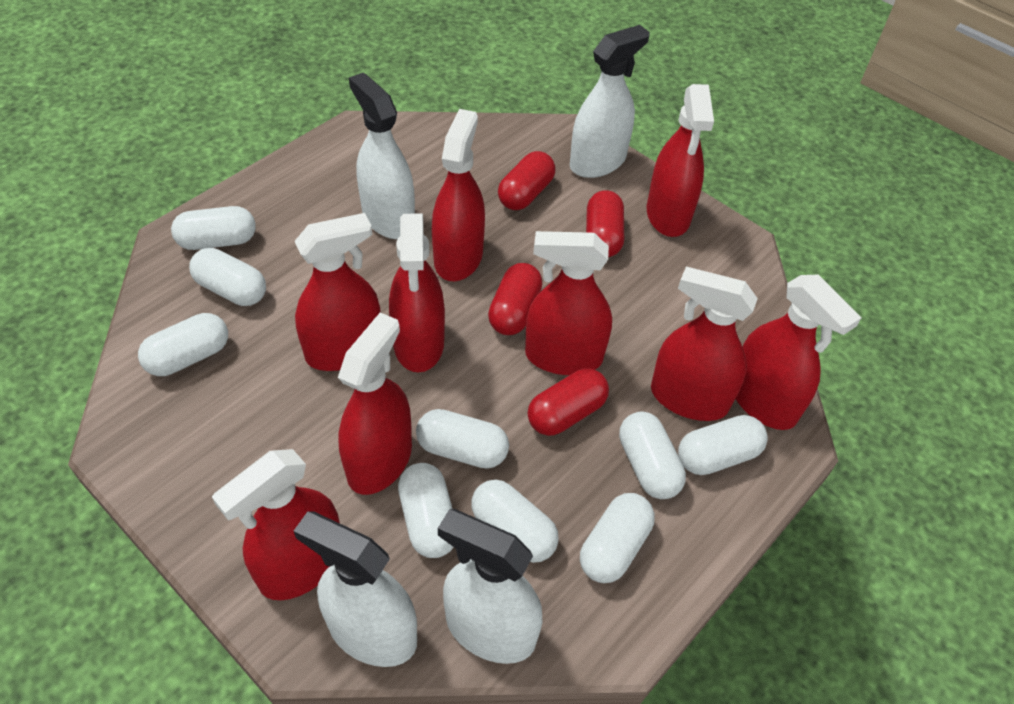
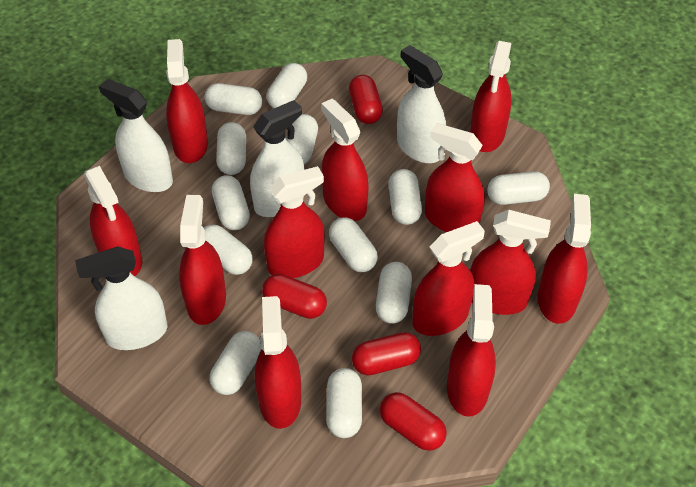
red spray bottle: [212,449,340,600] [294,213,381,371] [338,313,412,495] [389,213,445,372] [432,109,485,281] [525,231,612,375] [647,84,714,237] [651,267,758,421] [736,274,862,430] = 9 -> [84,166,142,276] [166,39,208,163] [179,195,226,325] [255,296,301,429] [264,166,325,278] [321,99,368,221] [412,221,485,336] [425,123,485,232] [447,284,496,417] [470,41,512,152] [470,210,551,315] [538,194,591,324] = 12
white capsule: [138,313,228,376] [171,206,256,250] [189,248,266,306] [398,463,453,558] [416,409,509,469] [471,480,559,563] [580,493,655,583] [619,412,686,499] [678,415,768,475] = 9 -> [204,224,253,275] [205,83,262,115] [209,331,262,395] [212,175,250,230] [216,122,246,175] [267,63,307,108] [286,114,318,164] [326,368,362,438] [329,217,378,272] [376,262,412,324] [389,169,422,225] [487,171,550,205] = 12

